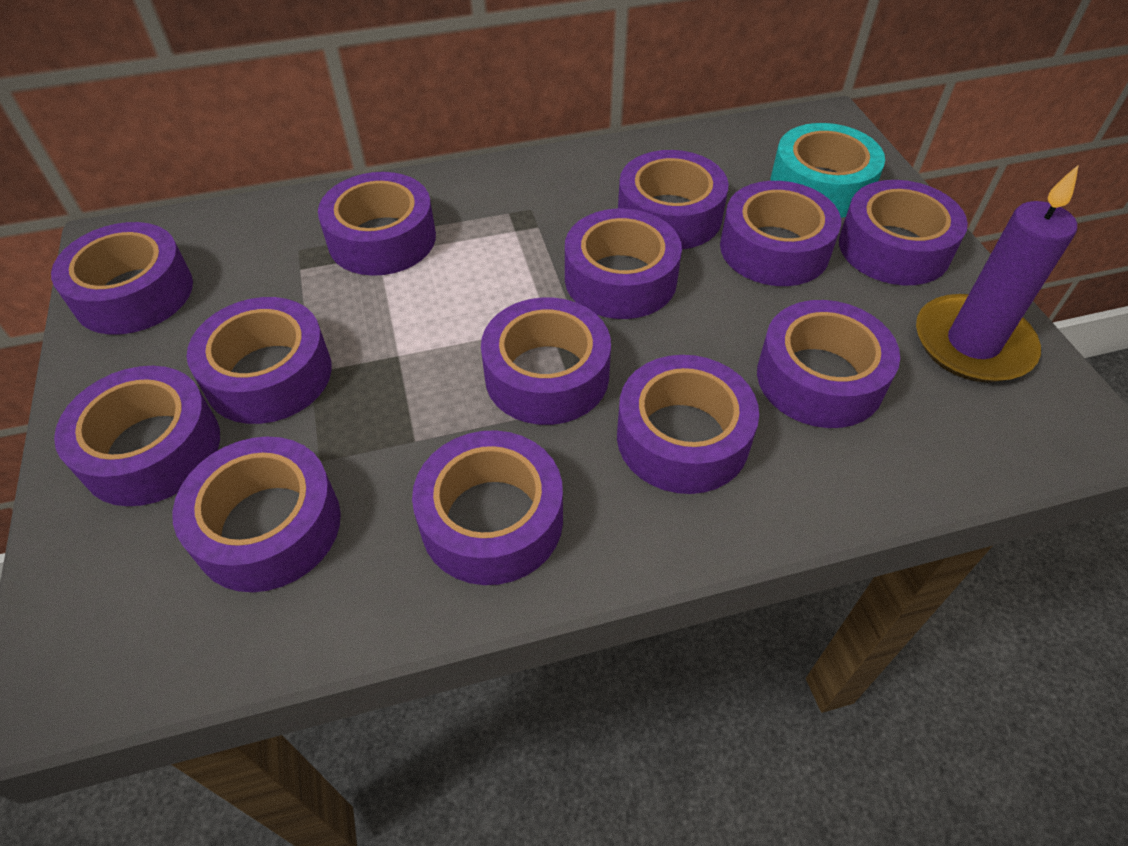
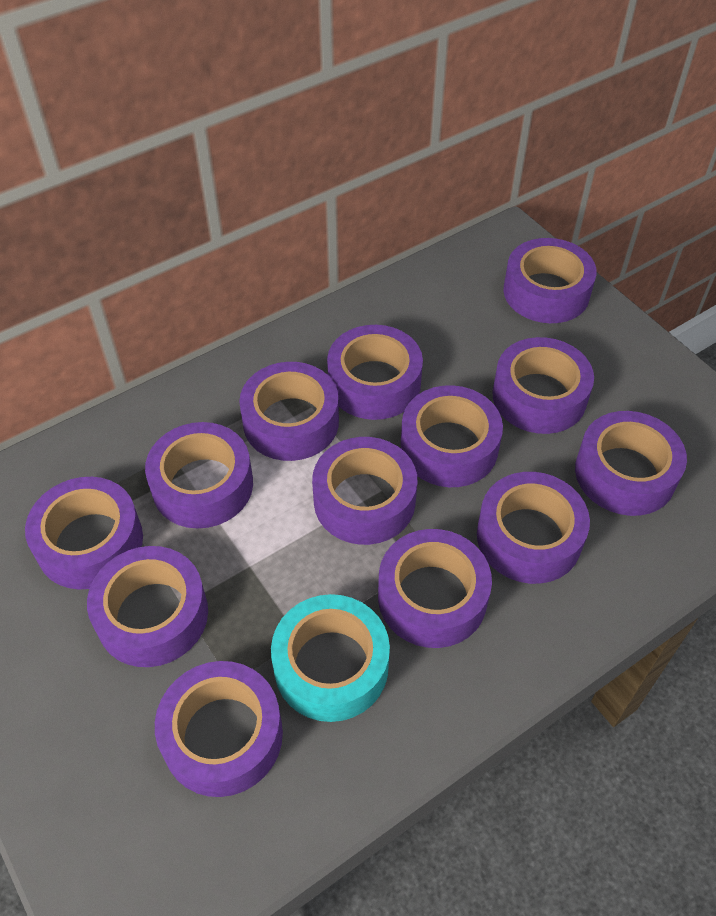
purple candle: [916,166,1078,382] = 1 -> none = 0

